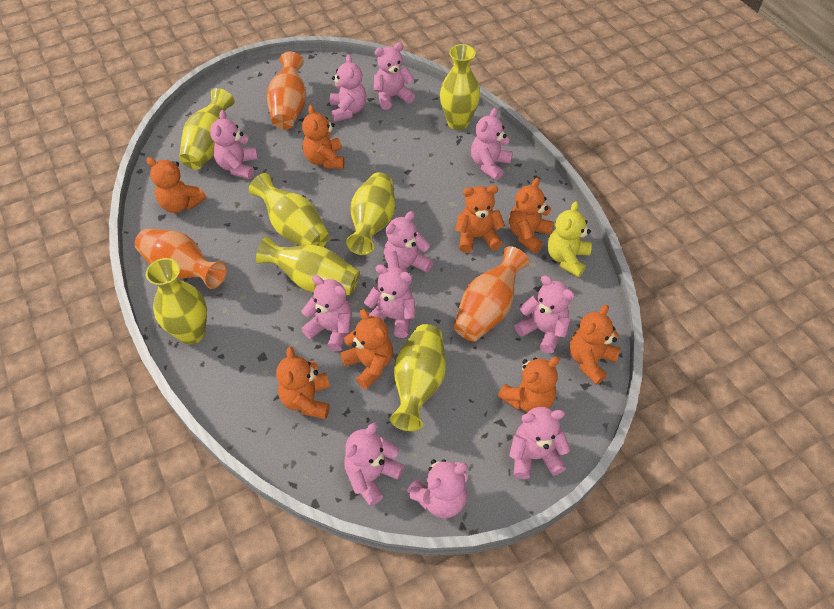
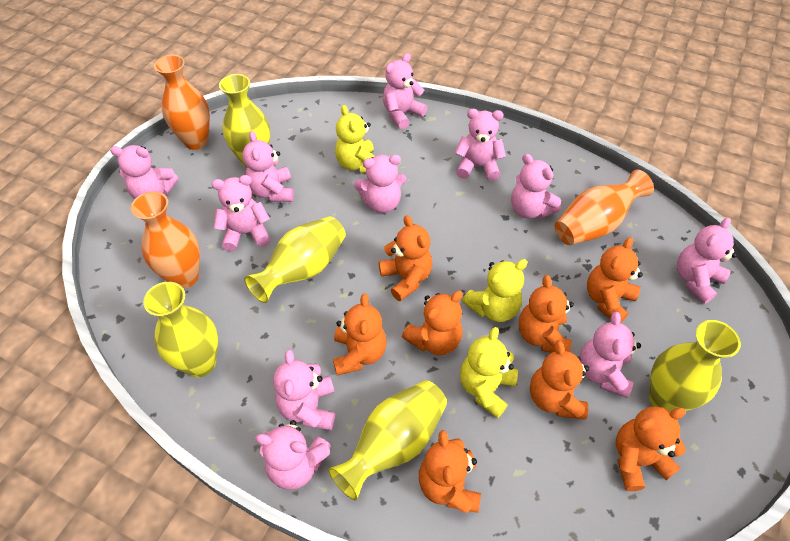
yellow teddy bear: [547,202,592,278] = 1 -> [335,105,375,173] [460,327,518,418] [462,259,528,322] = 3
yellow vase: [146,258,207,345] [179,88,235,170] [249,173,329,247] [256,236,360,296] [346,172,395,255] [390,324,446,431] [440,44,480,130] = 7 -> [143,282,218,378] [219,74,270,168] [244,216,346,303] [328,380,447,500] [649,320,741,412] = 5

